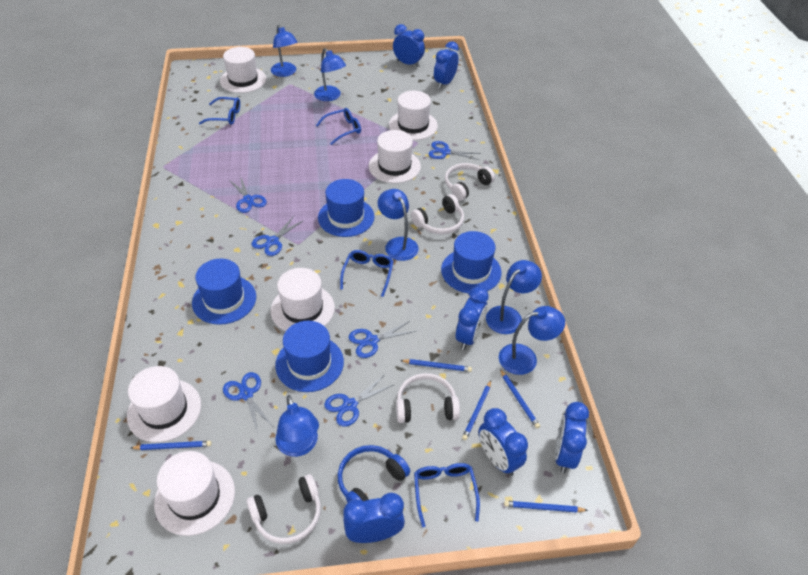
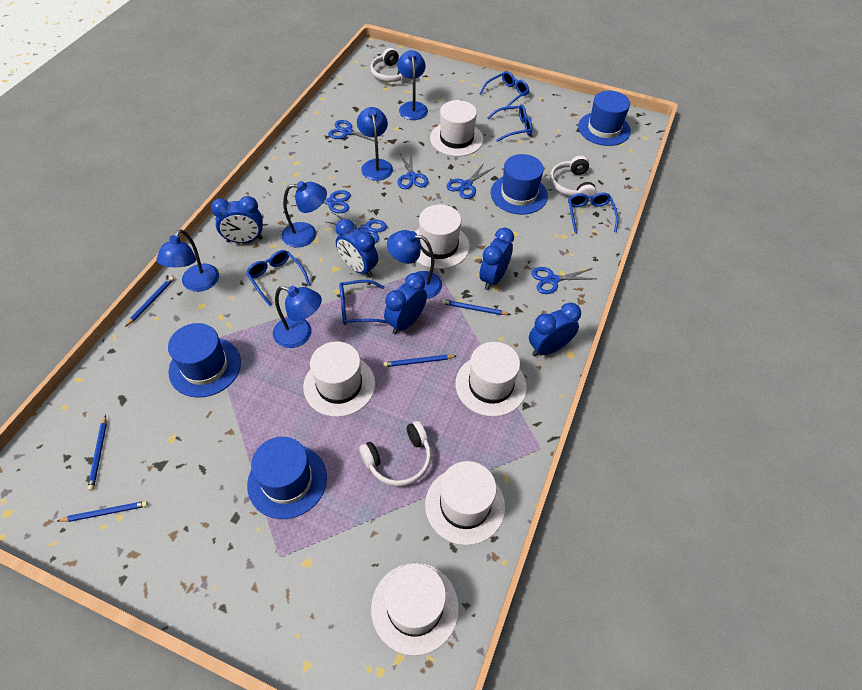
blue clock: [343,493,405,543] [393,24,425,67] [434,41,459,89] [456,287,489,350] [478,408,528,476] [555,402,589,473] = 6 -> [211,196,263,243] [336,219,378,277] [384,273,427,334] [479,228,514,290] [529,302,581,357] = 5
blue glasses: [199,97,240,125] [316,108,361,145] [340,250,394,297] [414,463,480,527] = 4 -> [246,250,311,306] [339,280,388,325] [479,71,530,111] [487,105,532,142] [568,192,618,234] = 5
blue headphones: [338,445,410,503] = 1 -> none = 0
white headphones: [246,474,321,544] [396,373,460,423] [411,194,464,235] [445,163,495,201] = 4 -> [359,421,431,486] [371,48,413,83] [550,156,597,201] = 3

